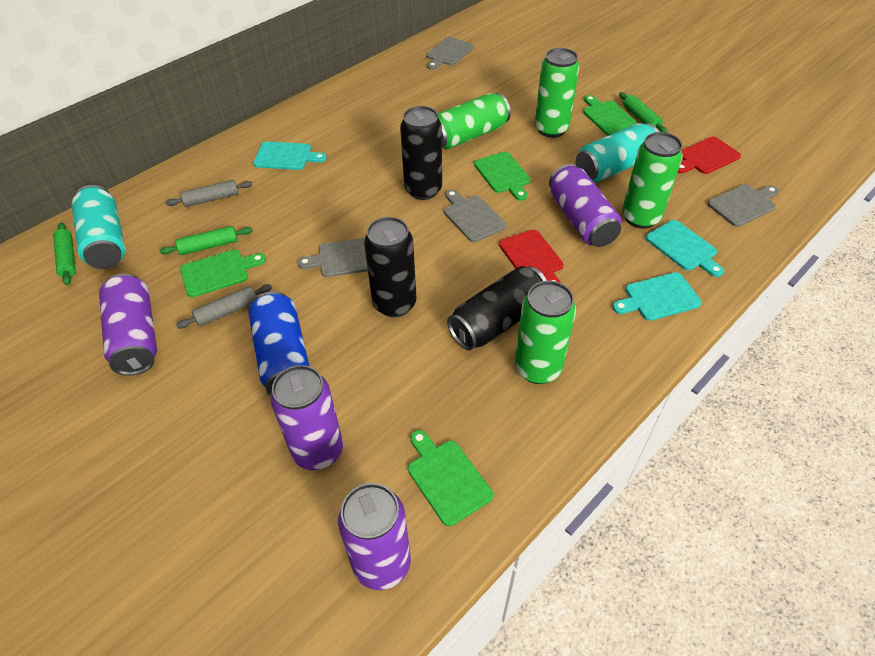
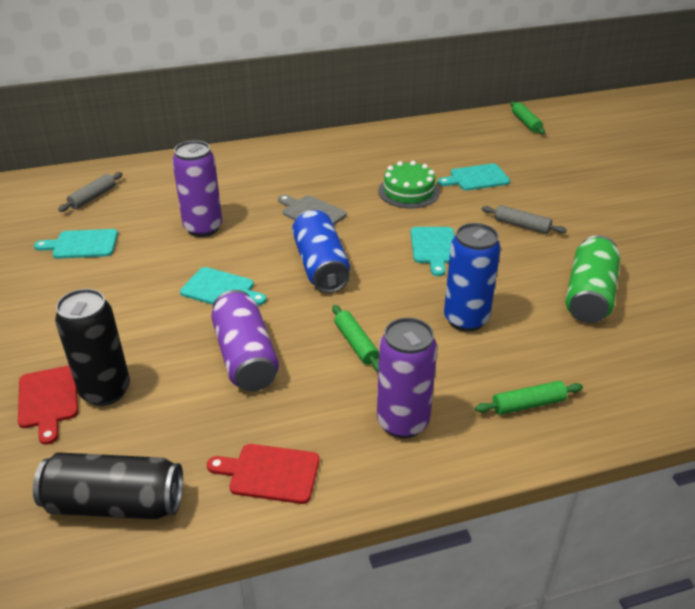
black can: [364,217,416,317] [400,106,442,200] [447,266,547,351] = 3 -> [33,452,183,519] [55,289,130,406] = 2
blue can: [248,291,310,396] = 1 -> [292,210,350,293] [444,223,501,332] = 2
green cake: none = 0 -> [378,161,440,208] = 1
green can: [438,93,511,149] [515,281,576,384] [535,48,579,138] [622,132,683,229] = 4 -> [566,235,620,323] = 1
green cutting board: [180,250,266,297] [408,430,493,526] [474,152,530,201] [583,95,638,136] = 4 -> none = 0
grey cutting board: [298,238,368,277] [426,37,474,70] [444,189,506,242] [707,184,779,227] = 4 -> [278,195,347,225] = 1
purple can: [99,274,157,376] [270,365,343,470] [338,483,411,590] [549,164,621,247] = 4 -> [172,140,222,237] [211,290,279,391] [377,318,437,438] = 3
turquoise can: [71,185,125,269] [576,123,659,182] = 2 -> none = 0
turquoise cutting board: [253,142,326,170] [612,272,702,321] [646,220,724,277] = 3 -> [34,229,118,259] [180,267,266,305] [411,227,455,276] [438,163,510,191] = 4

